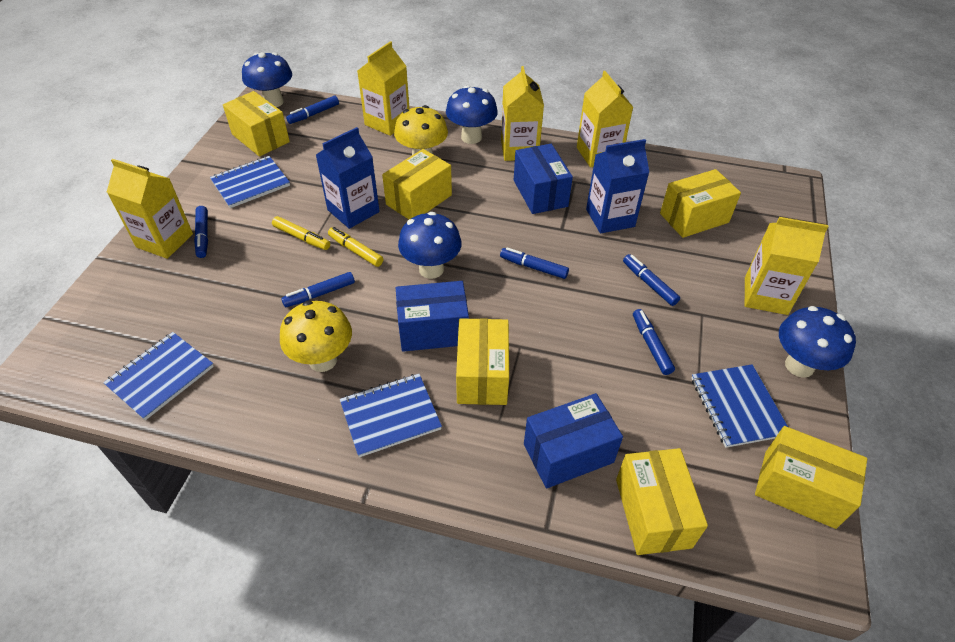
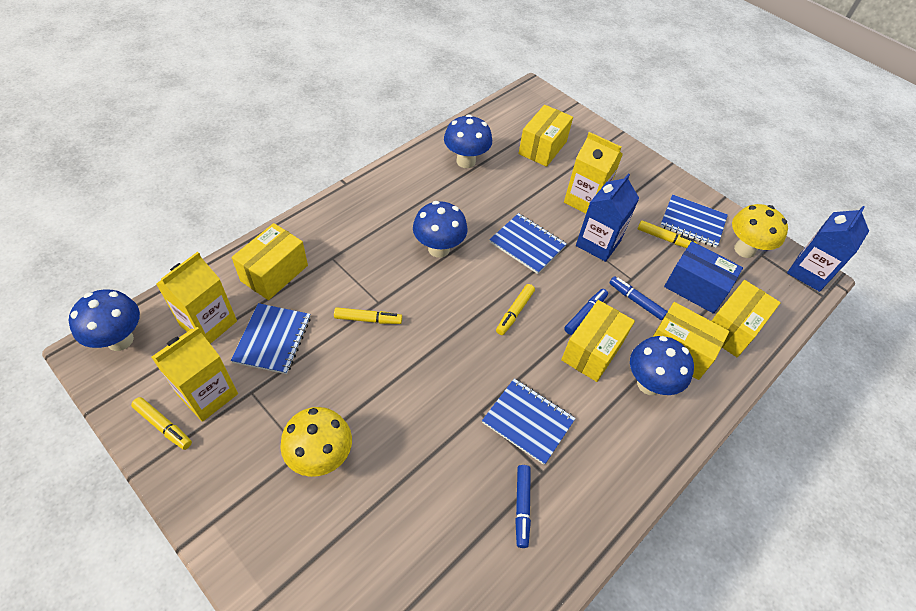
blue box: [396,281,469,352] [514,144,573,214] [524,393,623,488] = 3 -> [664,241,743,314] = 1
blue marker: [194,206,208,258] [281,272,355,307] [286,96,339,124] [500,247,569,279] [623,254,680,306] [633,309,675,375] = 6 -> [515,465,531,548] [564,289,608,335] [609,276,668,320] = 3
yellow box: [223,91,290,157] [382,149,452,219] [456,318,509,405] [616,448,708,555] [660,169,741,238] [755,426,867,529] = 6 -> [231,223,308,300] [518,105,573,167] [561,300,635,382] [653,302,729,380] [712,280,781,357] = 5
yellow carton: [107,159,193,259] [357,41,410,136] [501,66,544,161] [577,71,633,167] [745,217,829,315] = 5 -> [151,327,238,422] [156,252,237,344] [564,132,623,214] = 3
yellow marker: [272,216,330,250] [328,227,383,267] = 2 -> [131,397,192,450] [334,307,402,324] [496,284,535,335] [637,220,697,248] = 4

